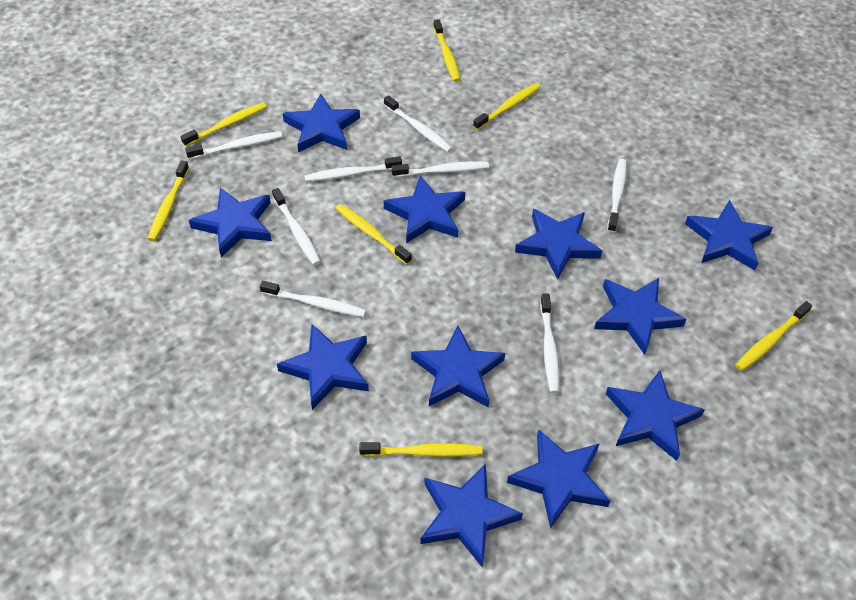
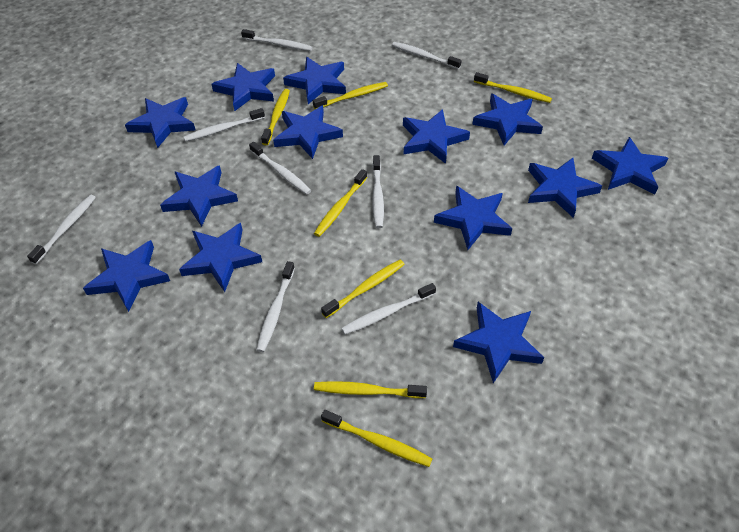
blue star: [189,187,272,257] [277,324,369,410] [283,94,360,152] [384,176,465,243] [411,325,505,407] [420,464,523,567] [507,429,610,529] [515,209,602,279] [594,278,686,355] [606,370,705,461] [685,200,773,270] = 11 -> [83,240,170,312] [125,97,195,148] [160,165,238,227] [179,223,262,292] [211,63,275,111] [273,106,343,159] [283,57,346,104] [403,109,470,164] [434,186,512,250] [453,302,544,383] [472,94,543,146] [528,158,602,218] [592,137,668,194] = 13

